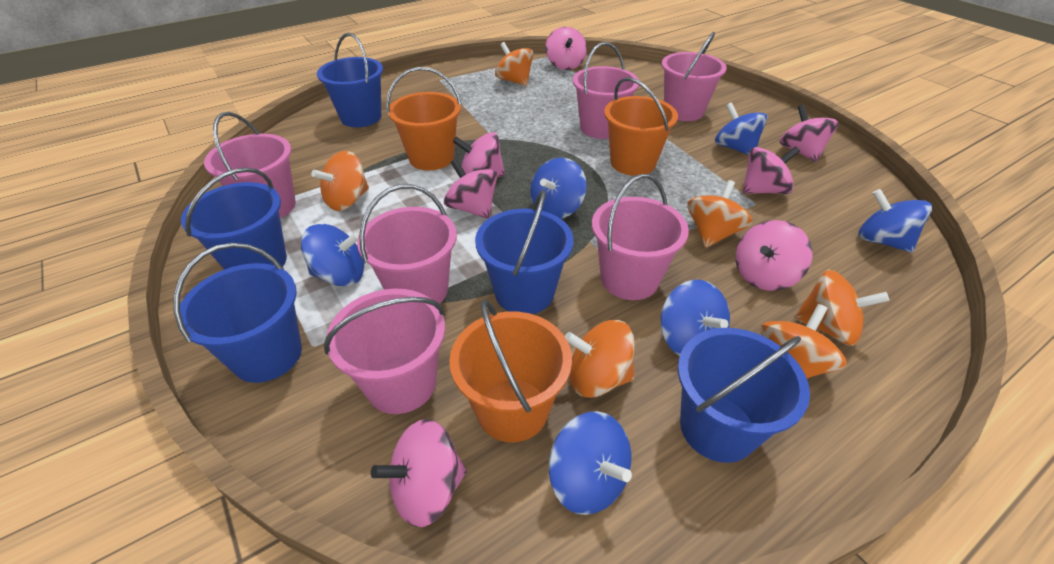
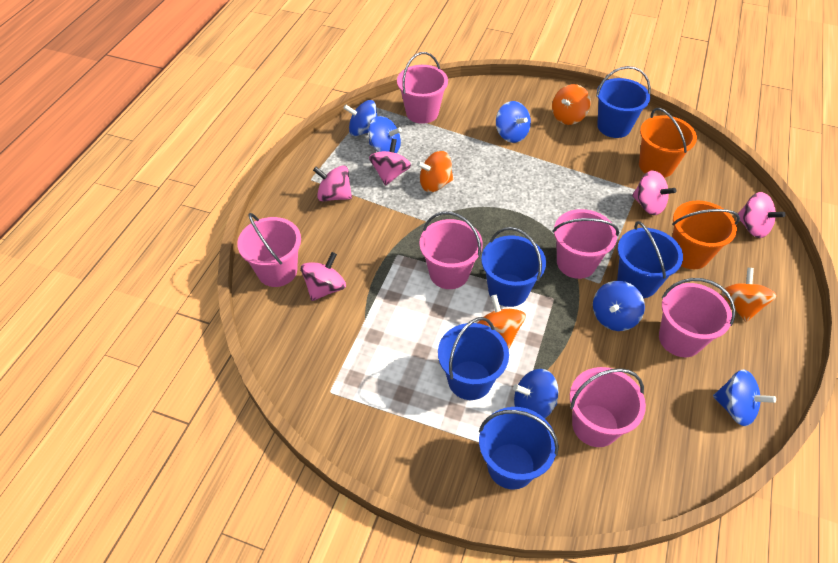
orange bucket: [386,67,462,170] [449,299,572,442] [604,77,678,176] = 3 -> [639,108,697,178] [672,201,740,269] = 2
orange spinning top: [311,151,369,211] [495,42,533,86] [565,320,635,398] [687,180,752,248] [760,304,847,378] [794,270,889,346] = 6 -> [417,151,453,192] [478,294,526,349] [552,84,590,125] [721,268,777,322] = 4
pink spinning top: [371,419,467,527] [444,159,498,219] [453,132,505,177] [545,27,587,70] [736,220,812,291] [743,146,800,194] [779,105,839,162] = 7 -> [301,252,346,301] [313,165,352,202] [369,139,411,186] [632,170,676,215] [738,192,786,238] = 5

